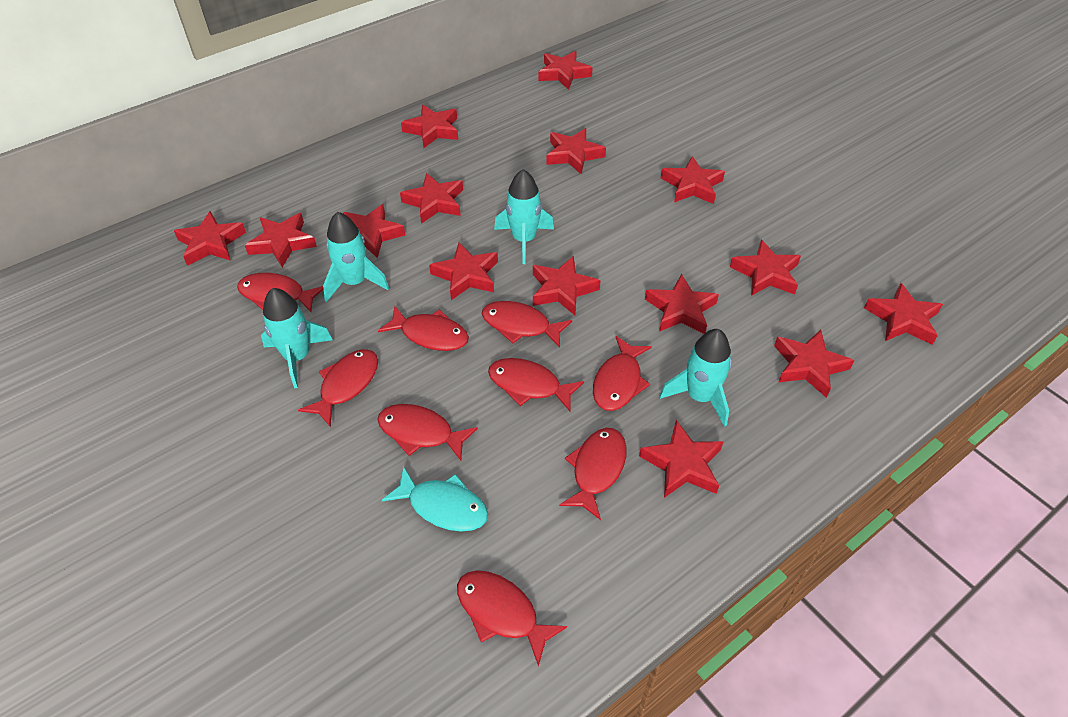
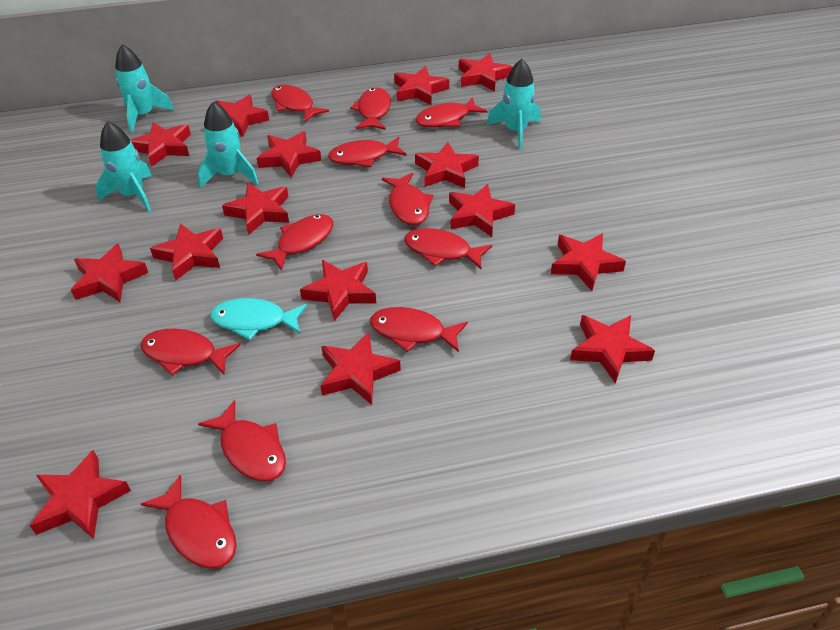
red fish: [237,273,323,312] [298,349,378,427] [377,404,478,461] [378,306,469,351] [457,570,567,666] [482,301,572,348] [488,358,584,411] [559,428,627,520] [593,336,652,411] = 9 -> [140,328,241,375] [141,475,236,568] [198,400,286,481] [256,214,334,271] [271,85,329,123] [328,137,407,167] [350,87,391,130] [370,307,468,352] [382,173,433,225] [404,228,492,269] [415,97,487,127] = 11

